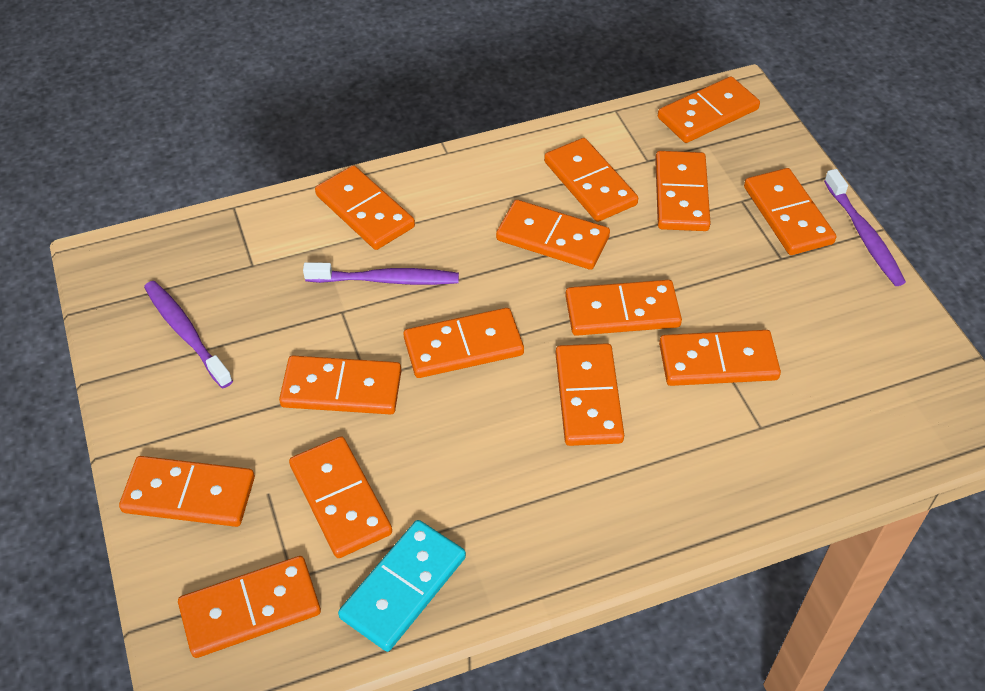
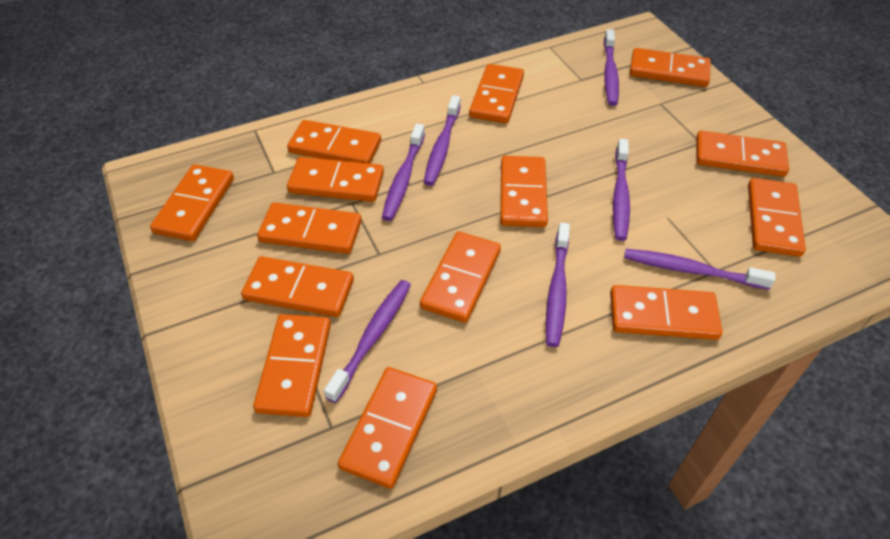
purple toothbrush: [144,281,233,388] [303,262,459,285] [824,169,906,286] = 3 -> [324,280,411,403] [382,124,425,221] [424,95,461,186] [546,223,570,347] [604,29,619,106] [613,139,630,241] [624,249,776,290] = 7
turquoise domino: [338,520,466,652] = 1 -> none = 0

